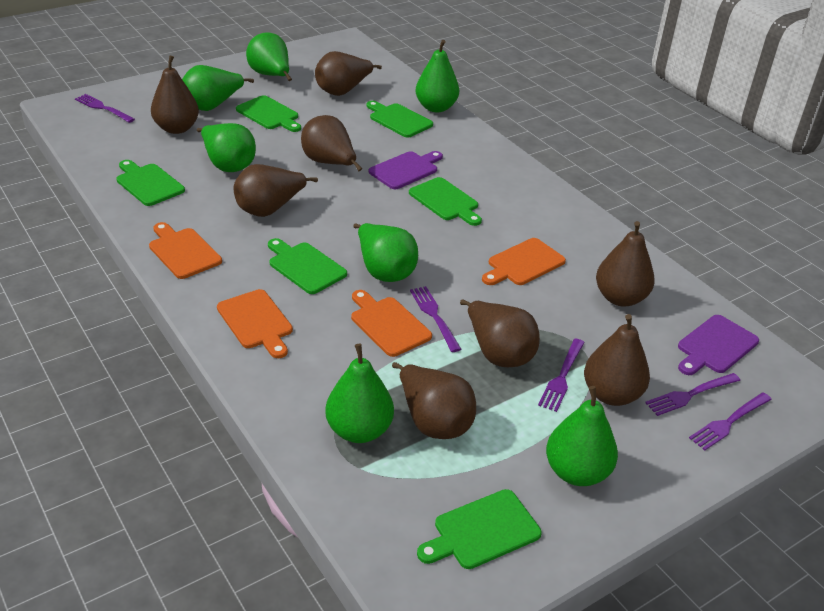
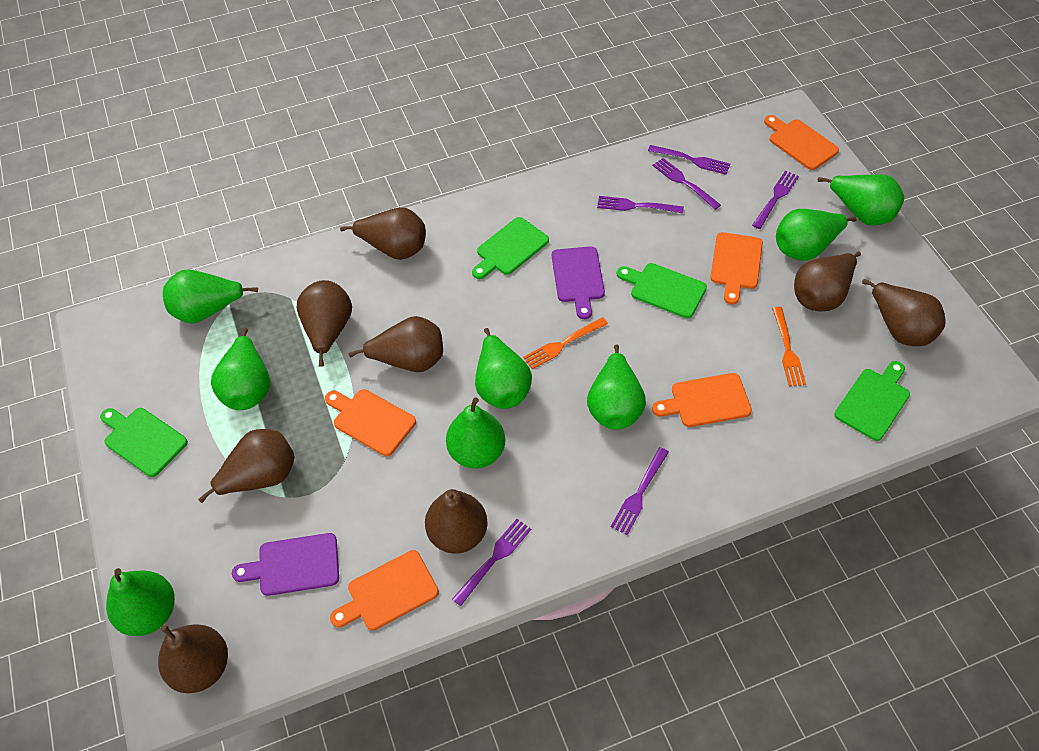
green cutting board: [116,160,185,206] [236,95,301,132] [268,238,347,294] [367,101,433,138] [409,177,482,226] [417,489,542,569] = 6 -> [100,408,188,477] [472,217,549,279] [617,263,707,318] [834,361,910,441] = 4
green pear: [182,65,254,111] [197,123,256,172] [246,32,292,81] [325,344,394,443] [353,223,418,282] [416,40,459,112] [546,386,618,486] = 7 -> [106,568,175,636] [163,269,258,324] [211,328,270,410] [446,397,505,469] [475,328,532,409] [587,345,646,430] [776,209,857,261] [818,175,904,226] = 8
orange cutting board: [149,222,222,279] [217,289,293,358] [351,290,432,357] [482,238,566,285] = 4 -> [325,389,416,456] [330,550,439,630] [652,373,752,427] [710,232,763,304] [764,115,839,170] = 5
orange fork: none = 0 -> [523,317,608,369] [772,307,806,387] = 2
purple fork: [75,94,135,123] [410,286,461,352] [538,338,585,412] [645,373,740,416] [689,392,772,451] = 5 -> [452,519,531,606] [597,196,684,214] [611,447,669,535] [648,145,730,175] [652,158,721,210] [752,171,799,229] = 6

